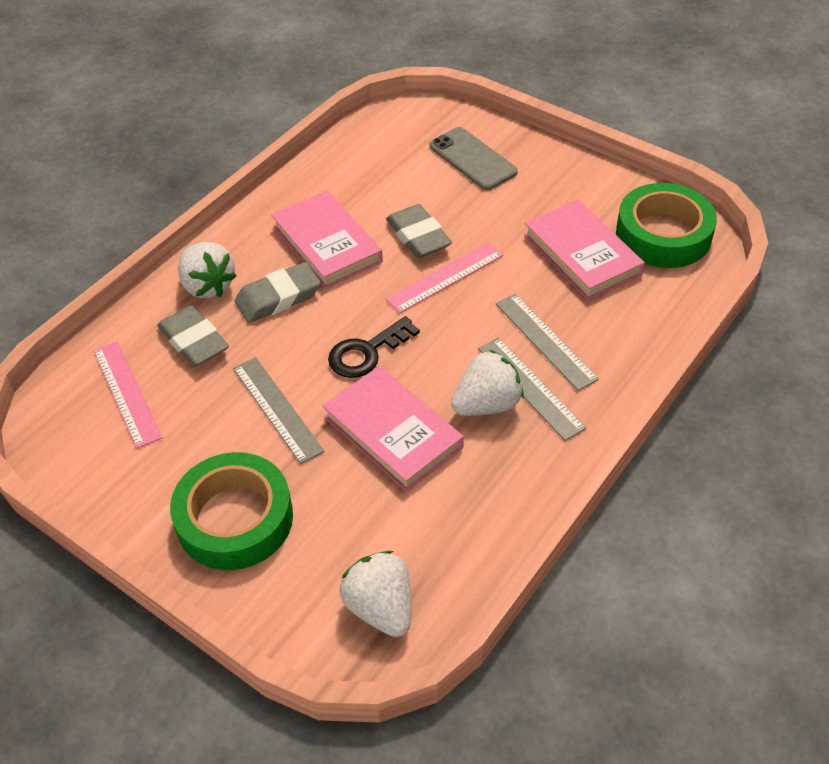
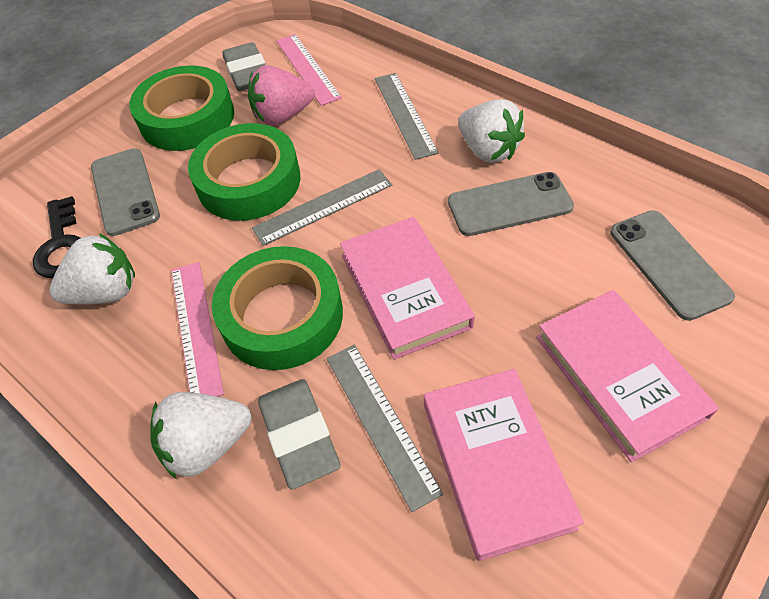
green tape: [170,452,293,570] [616,183,717,268] = 2 -> [129,65,234,151] [188,123,300,221] [212,246,343,370] = 3
grey eraser: [157,306,229,367] [235,262,321,323] [386,204,452,258] = 3 -> [222,42,265,91] [258,379,341,490] = 2
grey phone: [429,127,518,190] = 1 -> [91,148,160,236] [448,172,574,236] [610,210,735,321] = 3
pink strawberry: none = 0 -> [248,65,315,126] = 1

